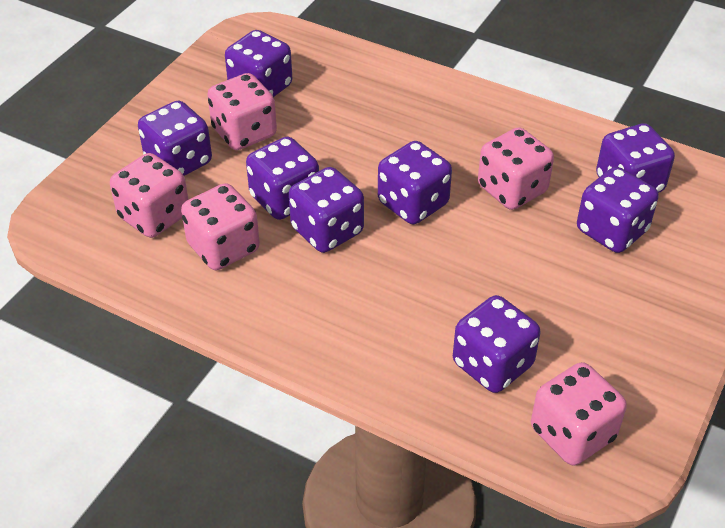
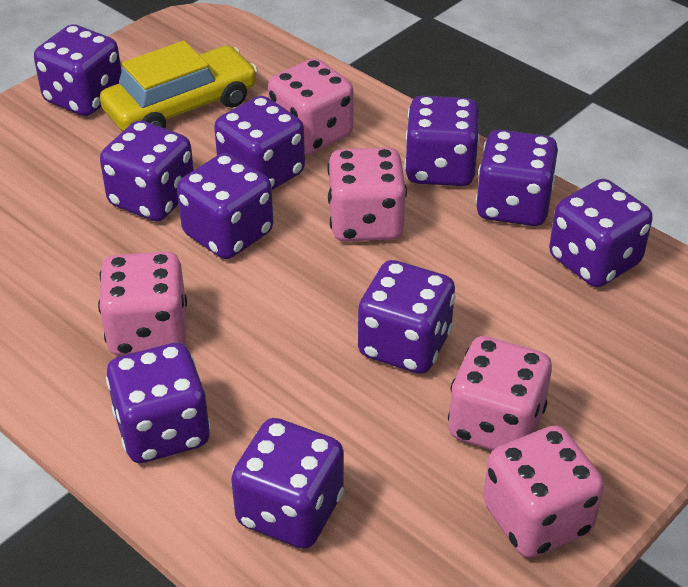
purple dice: [138,100,212,176] [225,30,292,97] [246,137,319,220] [289,167,364,253] [378,141,452,224] [453,295,541,393] [577,167,659,253] [596,123,675,193] = 8 -> [34,24,122,116] [100,121,194,221] [106,343,210,463] [177,153,273,259] [214,96,305,190] [231,418,344,549] [358,260,456,374] [404,96,480,186] [476,130,558,226] [549,179,653,287] = 10
yellow car: none = 0 -> [100,41,258,131] = 1

